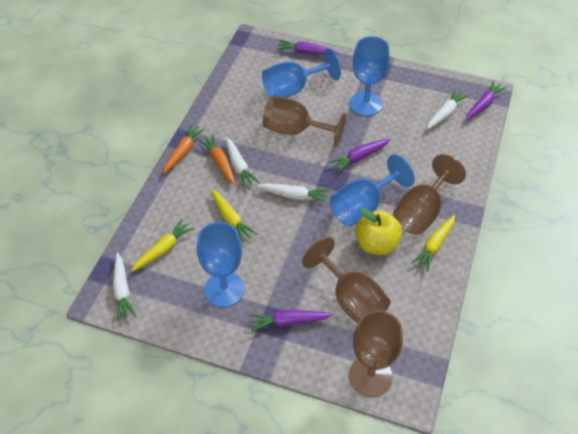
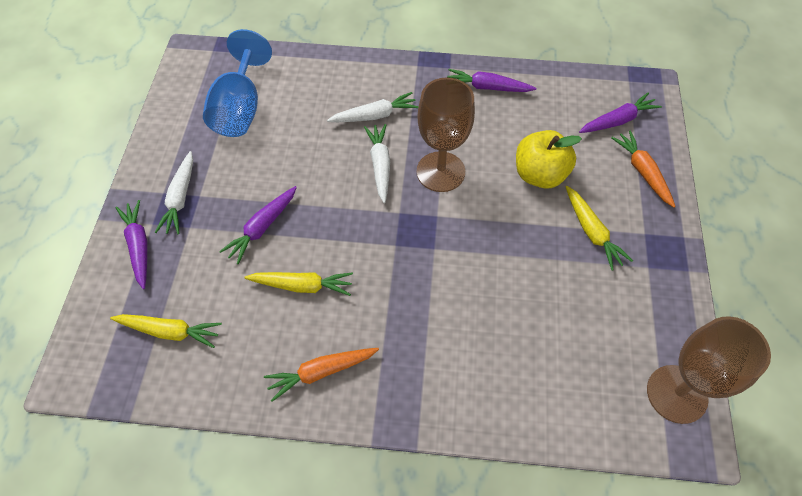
blue goblet: [197,222,245,307] [262,48,341,98] [330,154,415,226] [350,36,390,116] = 4 -> [203,29,272,137] = 1
brown goblet: [263,96,346,147] [302,237,391,323] [349,310,403,397] [393,154,466,234] = 4 -> [417,77,475,192] [647,316,771,424] = 2
white carrot: [113,252,136,321] [225,137,260,188] [257,183,329,203] [427,89,469,130] = 4 -> [155,151,193,234] [327,92,419,122] [364,124,390,203] = 3

